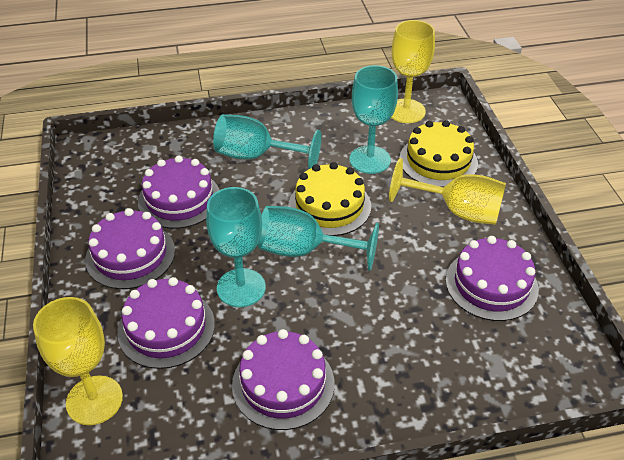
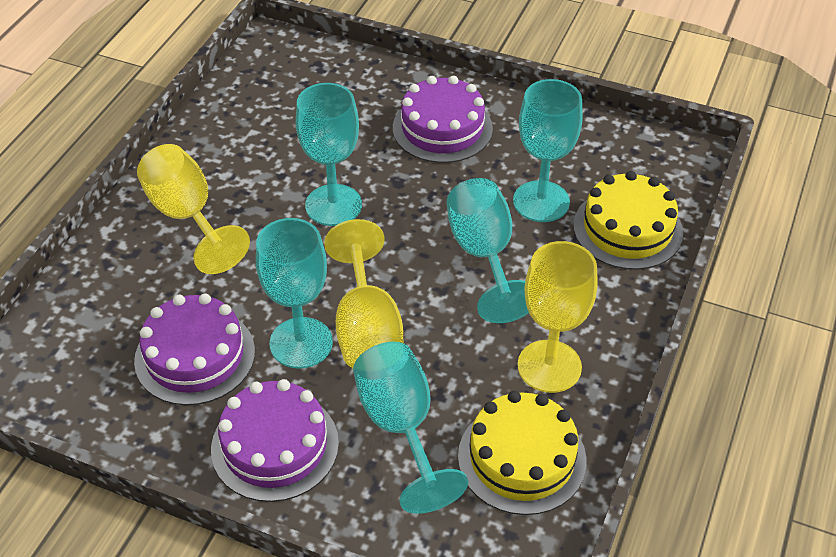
purple cake: [85,208,175,289] [117,277,215,369] [138,156,219,229] [232,329,335,430] [446,236,539,321] = 5 -> [134,293,255,405] [211,379,339,502] [393,76,493,163] = 3
turquoise goblet: [206,187,266,307] [213,114,321,169] [258,206,379,271] [349,65,398,174] = 4 -> [256,218,333,369] [296,83,362,226] [353,342,468,514] [447,178,529,323] [513,79,583,222] = 5

